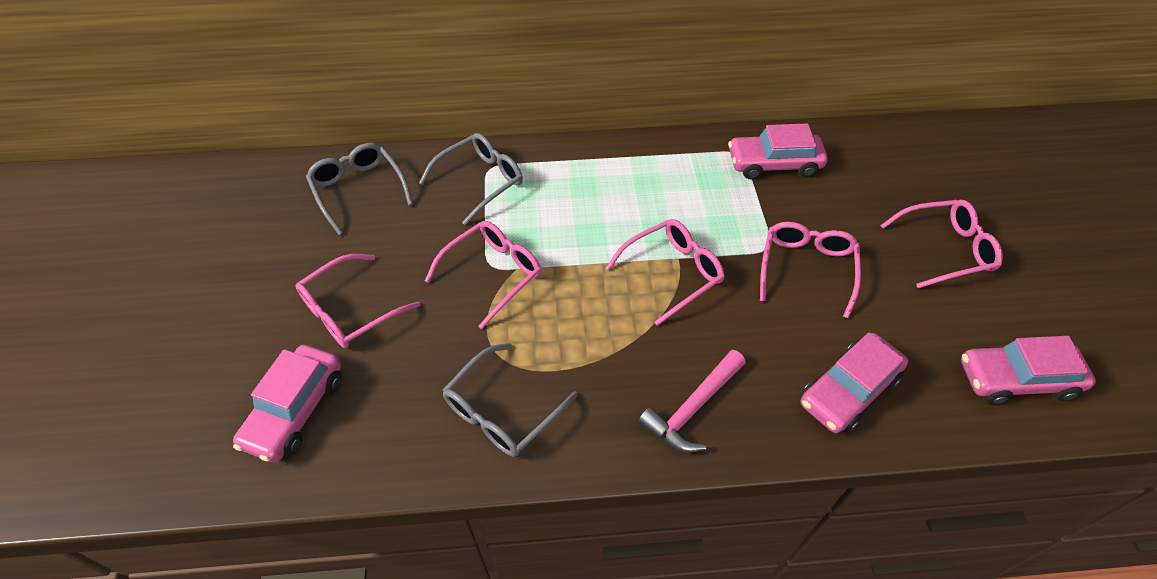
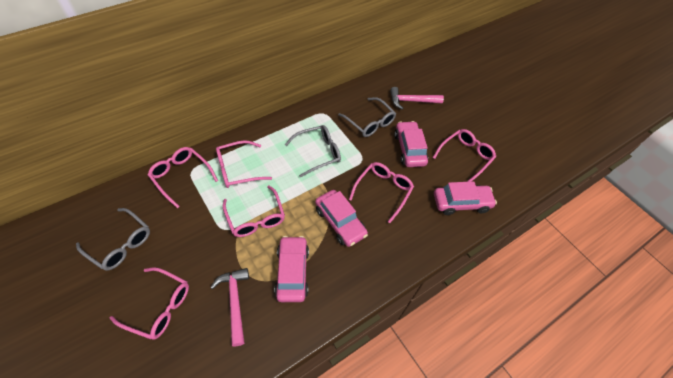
pink glasses: [295,254,420,348] [425,221,541,329] [605,219,725,326] [760,222,861,319] [880,200,1003,288] = 5 -> [110,267,189,340] [148,147,218,208] [216,140,272,188] [223,186,285,237] [349,162,414,223] [433,129,496,182] = 6
pink hammer: [638,350,746,453] = 1 -> [210,268,249,347] [390,87,444,110] = 2

